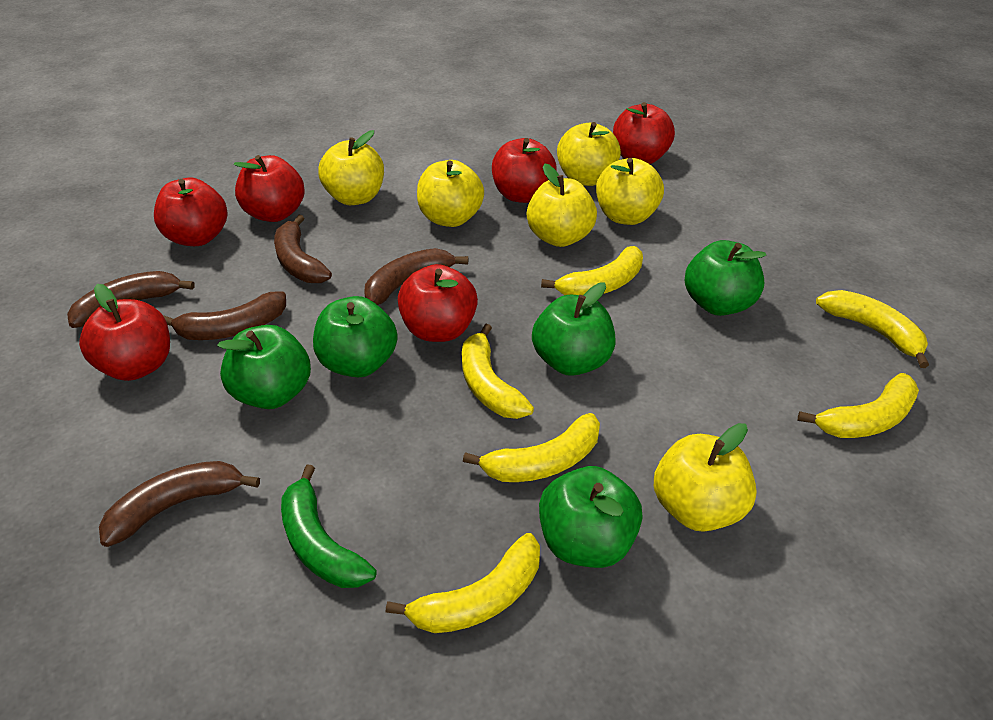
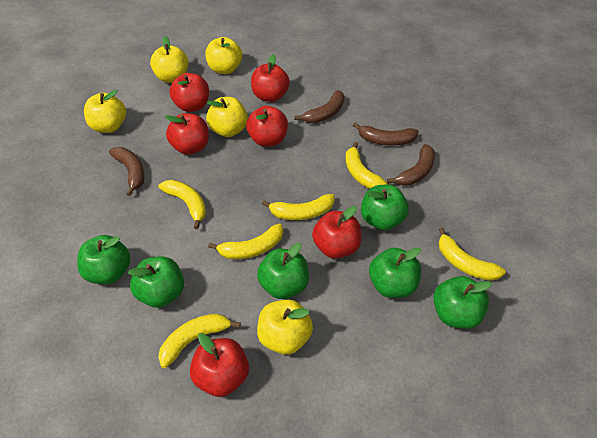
brown banana: [67,271,195,328] [99,461,260,547] [163,291,286,340] [274,215,332,283] [364,248,468,305] = 5 -> [109,147,145,196] [294,90,344,123] [353,122,419,146] [387,144,435,186] = 4
green apple: [217,325,311,409] [313,296,398,377] [532,283,616,376] [539,466,643,568] [685,240,766,316] = 5 -> [77,235,130,284] [128,257,184,308] [257,243,309,299] [361,185,409,230] [369,248,421,298] [433,276,492,329] = 6
green banana: [281,465,377,588] = 1 -> none = 0
yellow apple: [318,130,384,205] [417,160,484,227] [527,163,597,247] [557,122,621,186] [596,158,664,225] [654,423,757,532] = 6 -> [84,90,126,133] [150,36,189,83] [205,37,242,74] [206,97,248,137] [257,299,313,355] = 5

